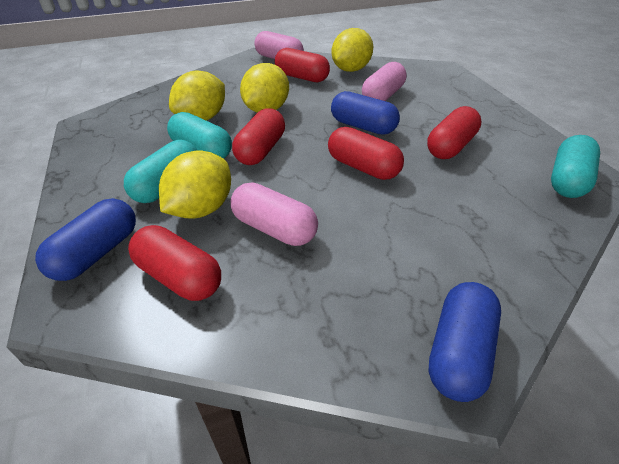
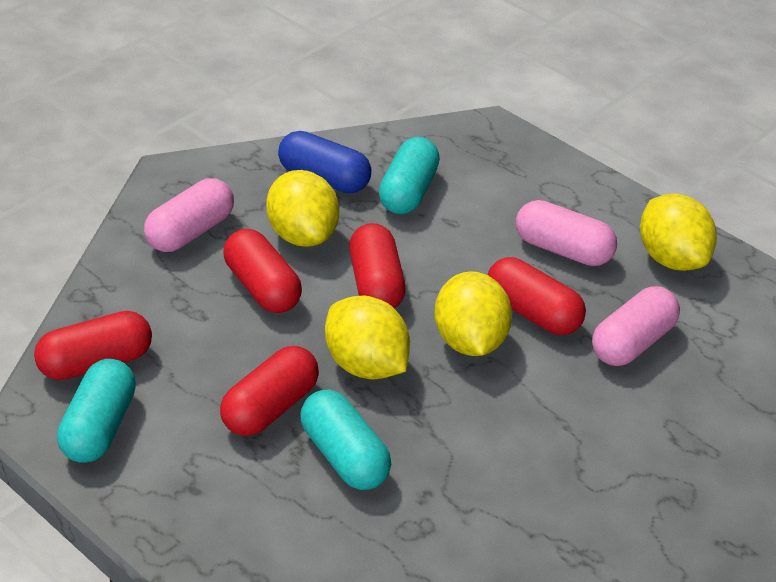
blue capsule: [35,198,136,281] [331,91,400,135] [428,282,501,402] = 3 -> [278,131,371,193] = 1

